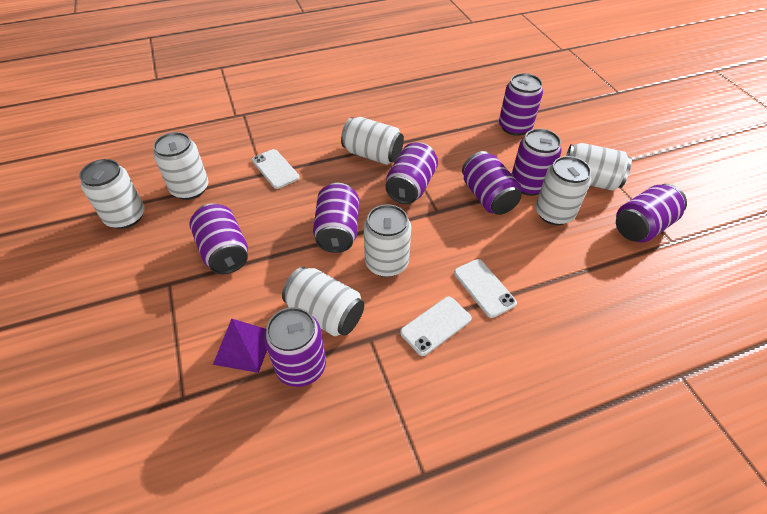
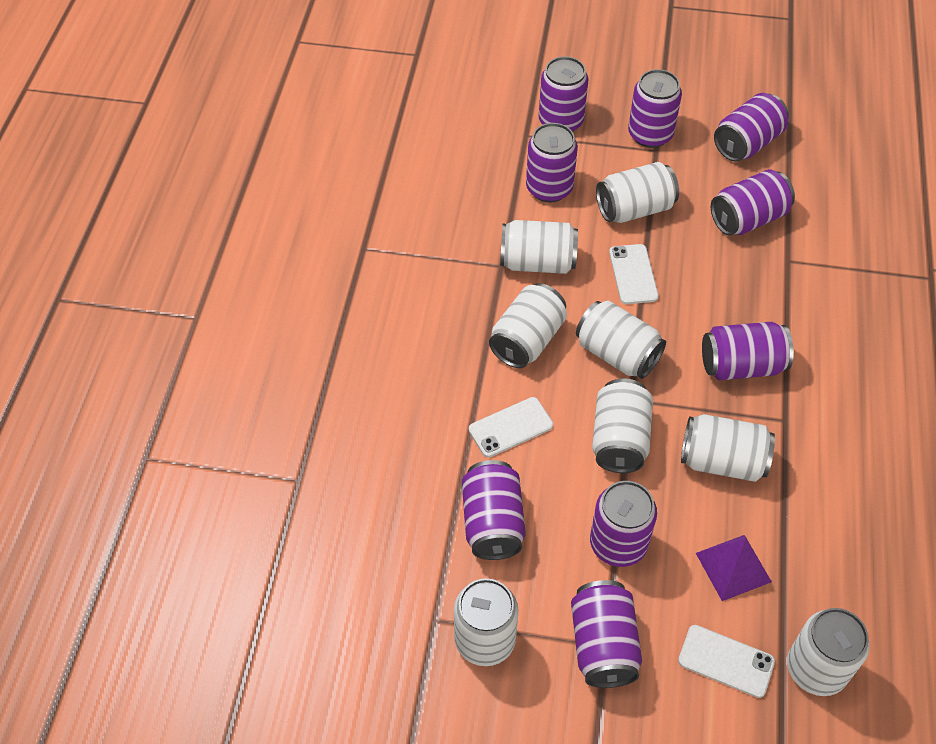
purple can: [189,203,248,274] [264,307,326,387] [313,183,359,253] [385,142,438,204] [462,151,522,215] [499,73,543,136] [512,129,562,196] [616,184,687,243] = 8 -> [462,460,526,560] [526,123,578,203] [539,56,589,132] [571,580,642,688] [590,481,657,567] [628,69,682,148] [702,322,794,380] [711,169,795,236] [714,93,789,161] = 9
white can: [79,159,145,229] [153,132,209,200] [282,267,364,336] [341,117,404,165] [364,204,411,277] [536,156,591,225] [566,143,632,191] = 7 -> [454,578,519,666] [489,283,567,368] [500,220,578,274] [576,300,666,379] [592,378,653,473] [596,162,679,223] [681,414,775,482] [787,608,870,696] = 8

